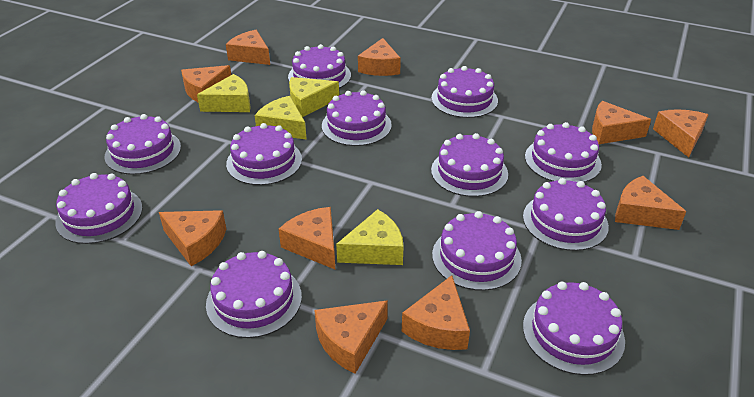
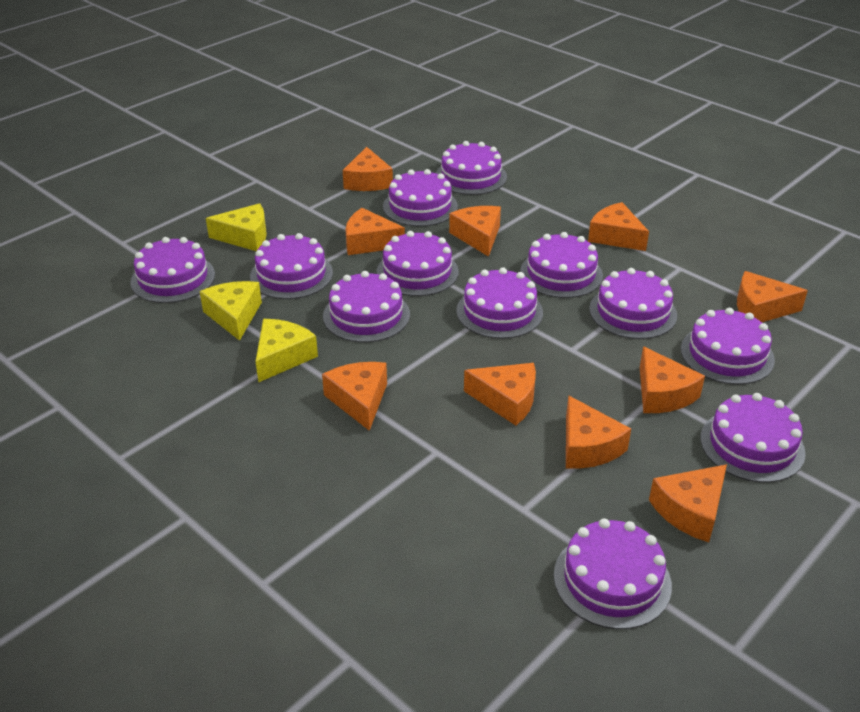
yellow cheese: [197,74,250,112] [254,96,307,140] [289,77,339,117] [336,209,404,265] = 4 -> [199,281,262,341] [206,203,267,251] [255,319,318,383] = 3

